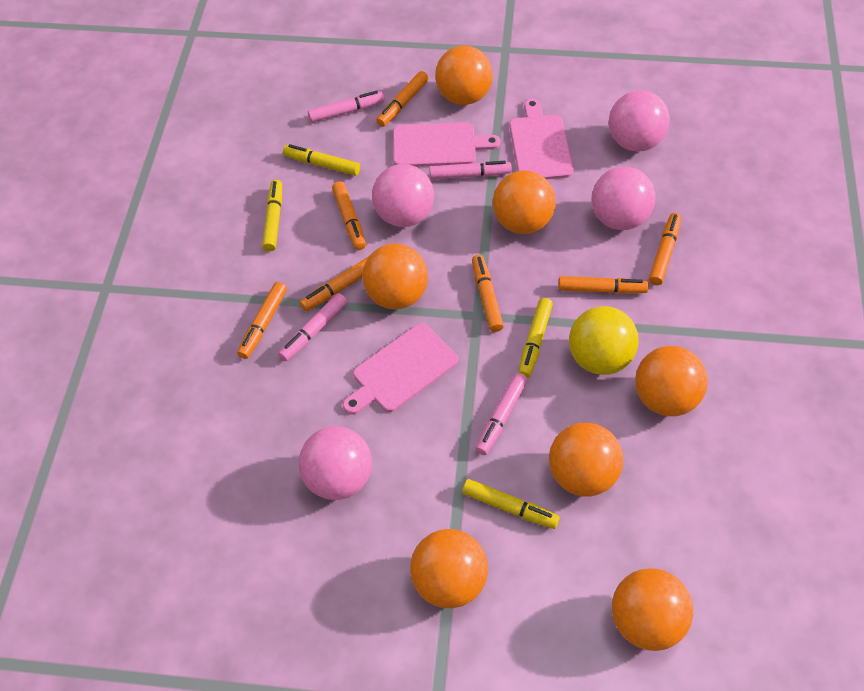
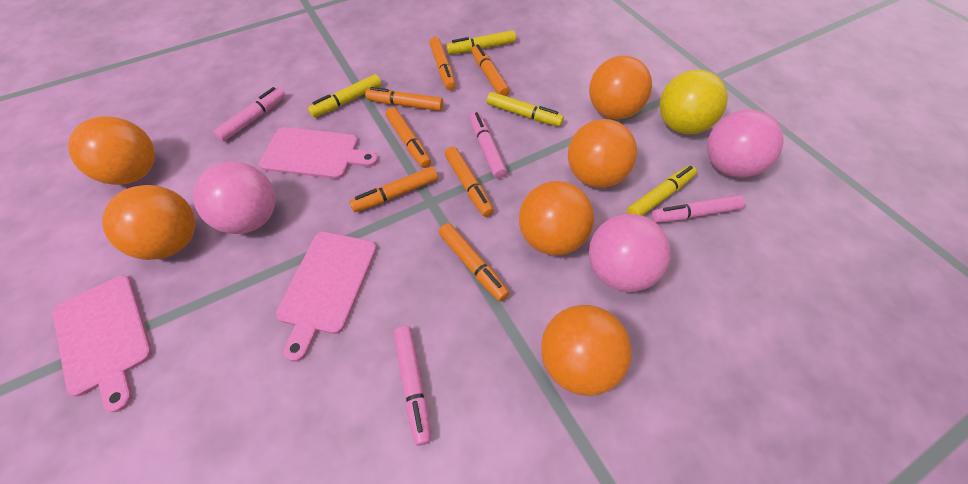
orange ball: [362,244,428,309] [410,529,488,608] [435,46,493,105] [493,171,556,234] [549,422,623,496] [612,568,693,651] [635,346,708,416] = 7 -> [68,116,155,185] [102,185,195,260] [519,181,594,255] [541,305,632,396] [568,119,637,188] [589,55,652,119] = 6
pink ball: [299,426,372,500] [372,164,434,227] [592,167,655,230] [609,90,670,152] = 4 -> [193,162,275,234] [589,214,671,292] [707,110,784,178] = 3

